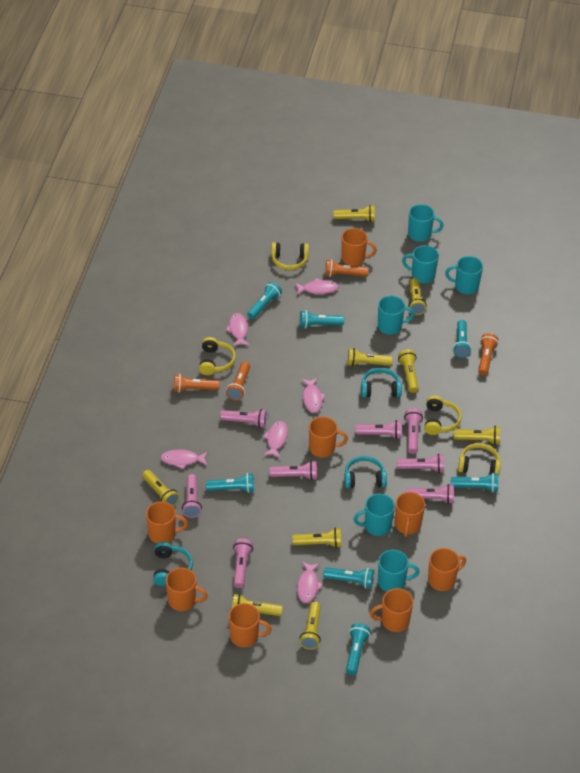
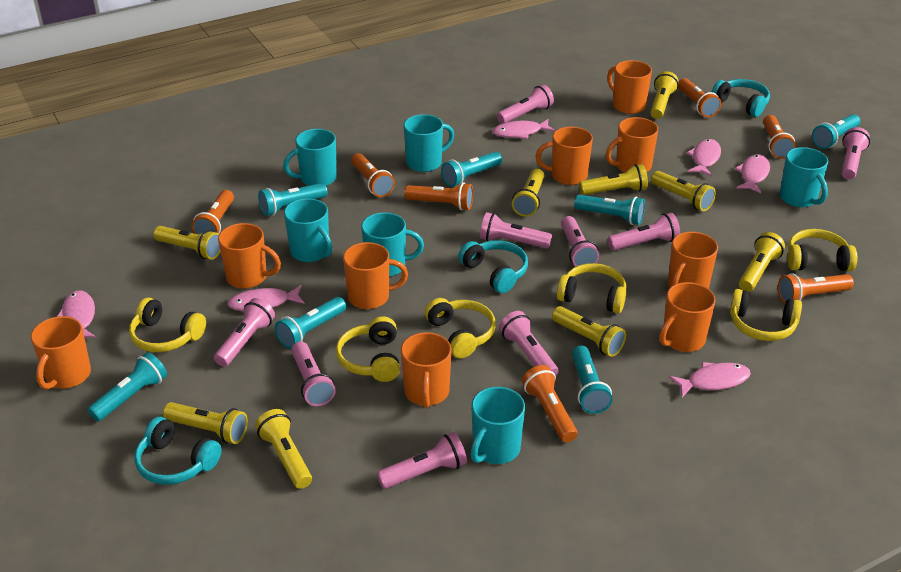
orange flashlight: [174,374,220,393] [226,362,250,401] [325,259,368,277] [478,333,498,376] = 4 -> [192,190,234,234] [351,153,395,197] [404,182,473,211] [522,365,578,443] [678,78,721,117] [763,115,796,159] [778,273,854,303] = 7
orange mug: [146,501,188,543] [166,568,208,611] [229,603,272,647] [309,416,348,458] [341,228,377,266] [370,588,413,632] [395,492,425,537] [428,548,466,591] = 8 -> [31,316,91,390] [218,223,281,289] [343,242,408,309] [401,332,452,408] [536,127,593,185] [606,117,658,173] [607,60,652,114] [659,282,716,352] [668,232,718,289] = 9
pink flashlight: [182,474,202,518] [220,409,267,428] [233,539,253,588] [270,461,317,480] [355,420,402,439] [397,453,444,473] [404,409,423,454] [406,484,454,504] = 8 -> [214,298,275,367] [291,341,336,406] [377,432,467,489] [480,212,552,248] [497,85,554,124] [499,311,558,376] [561,216,599,267] [608,213,680,251] [841,127,870,180] = 9
yellow headphones: [199,337,236,375] [271,242,309,270] [424,395,462,435] [458,443,501,477] = 4 -> [129,298,206,352] [336,316,400,382] [425,298,496,358] [557,263,626,314] [730,289,802,341] [787,229,857,271] = 6

